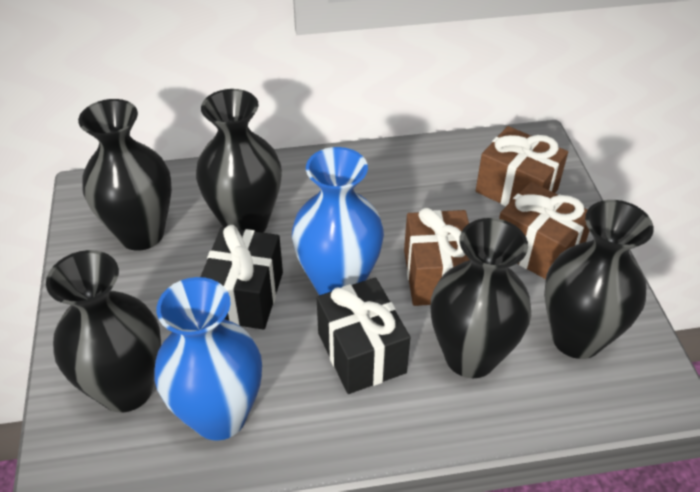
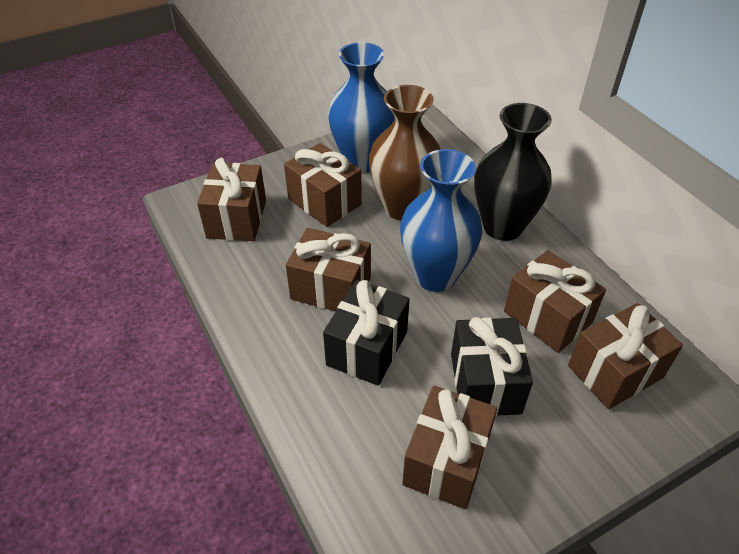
black vase: [46,250,161,412] [78,99,172,251] [196,89,282,233] [431,218,531,378] [544,200,654,359] = 5 -> [474,103,552,241] = 1
brown gift: [404,208,470,306] [476,126,568,206] [499,182,590,279] = 3 -> [197,158,266,241] [284,143,362,227] [286,228,371,311] [402,385,497,509] [504,250,606,353] [568,303,683,409] = 6
brown vase: none = 0 -> [369,85,440,220] = 1

